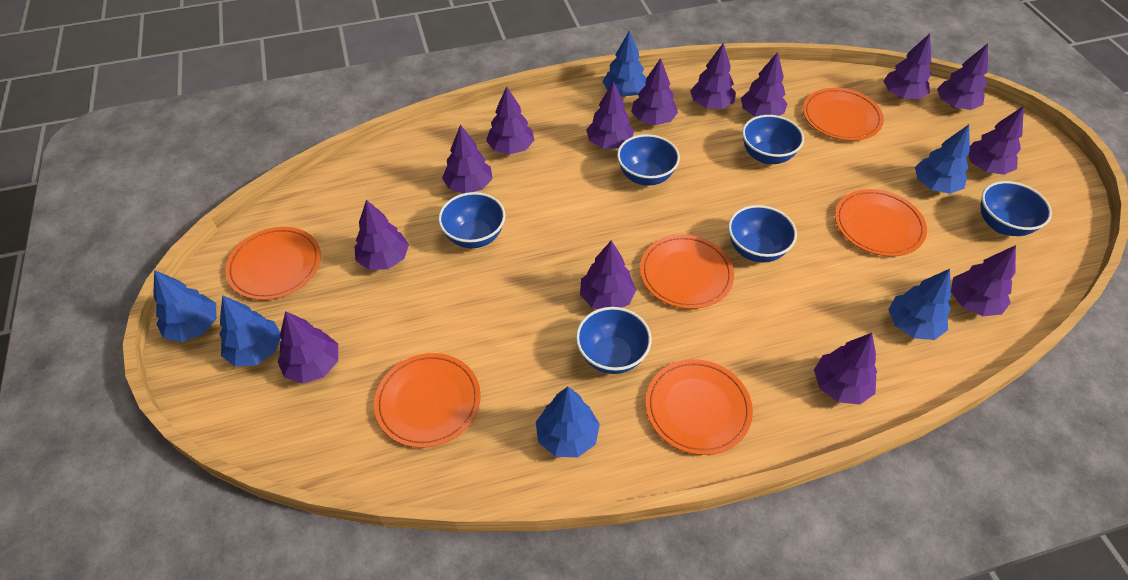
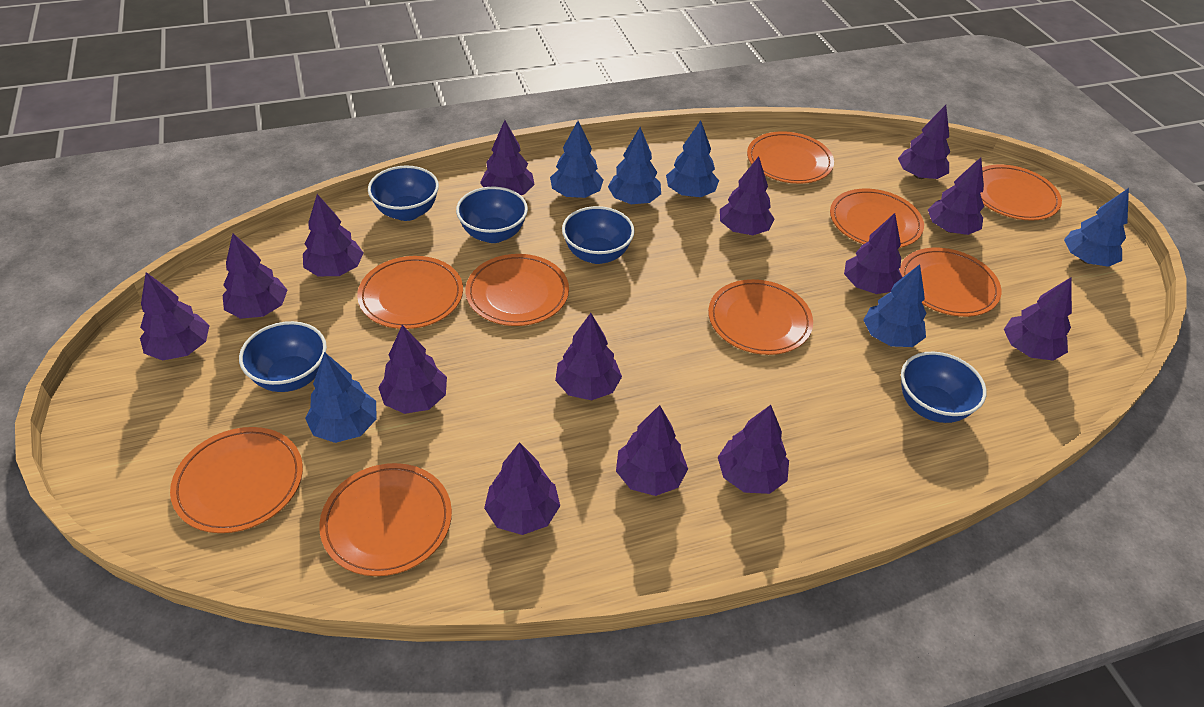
blue bowl: [439,192,505,248] [576,307,652,374] [617,134,680,186] [728,205,797,263] [742,115,804,164] [980,181,1052,236] = 6 -> [239,321,327,392] [368,166,439,221] [456,187,528,243] [562,206,635,264] [901,351,987,423] = 5
orange plate: [225,227,321,300] [374,353,481,448] [640,235,734,309] [646,359,753,455] [803,88,884,141] [835,189,927,257] = 6 -> [170,427,303,533] [319,463,452,576] [357,256,463,329] [466,254,569,326] [708,279,813,355] [747,131,834,184] [830,189,924,248] [900,248,1001,317] [980,164,1062,221] = 9

